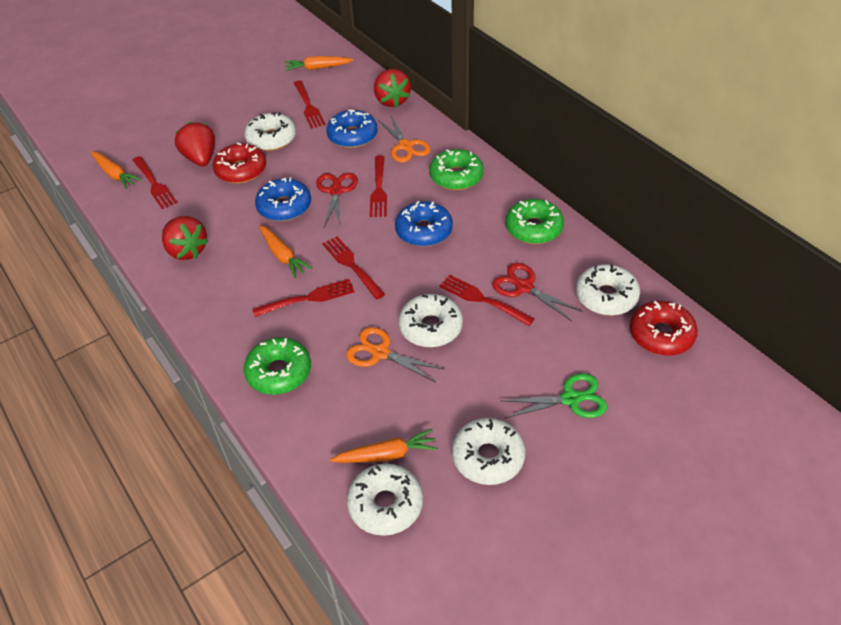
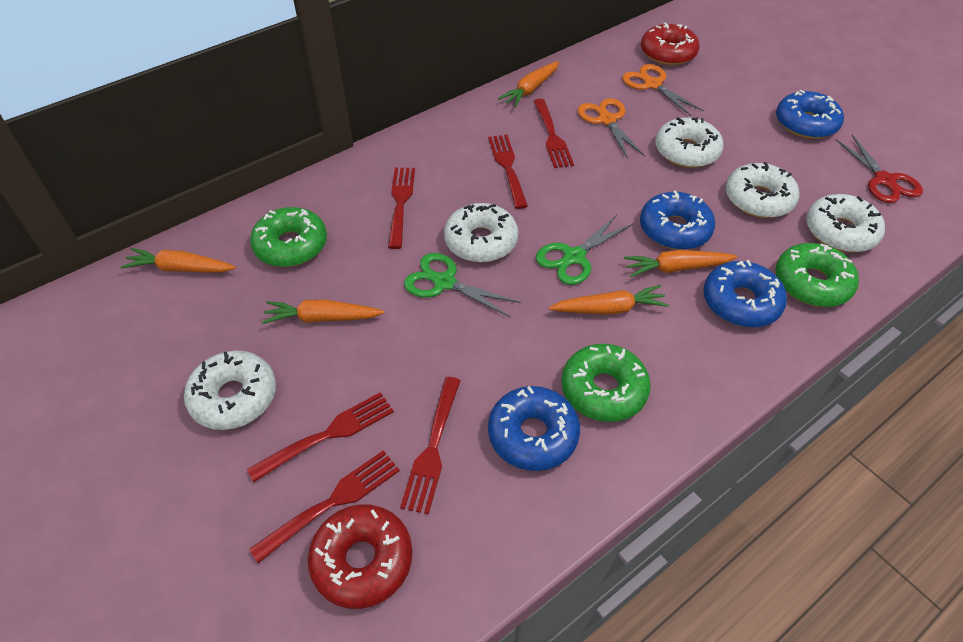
blue donut: [255,177,311,221] [326,110,378,148] [395,201,453,247] = 3 -> [488,386,580,471] [640,190,715,250] [703,260,787,328] [776,90,844,139] = 4
green scissors: [500,373,607,418] = 1 -> [404,253,521,317] [536,215,633,285] = 2
orange carrot: [91,151,142,189] [259,225,313,278] [285,56,353,71] [330,429,438,463] = 4 -> [121,248,236,272] [262,299,385,324] [498,61,559,107] [549,285,669,315] [624,250,737,277] = 5
red scissors: [316,173,358,227] [492,263,582,321] = 2 -> [835,135,923,203] = 1
red strawberry: [162,216,208,260] [175,122,215,166] [374,69,411,108] = 3 -> none = 0

